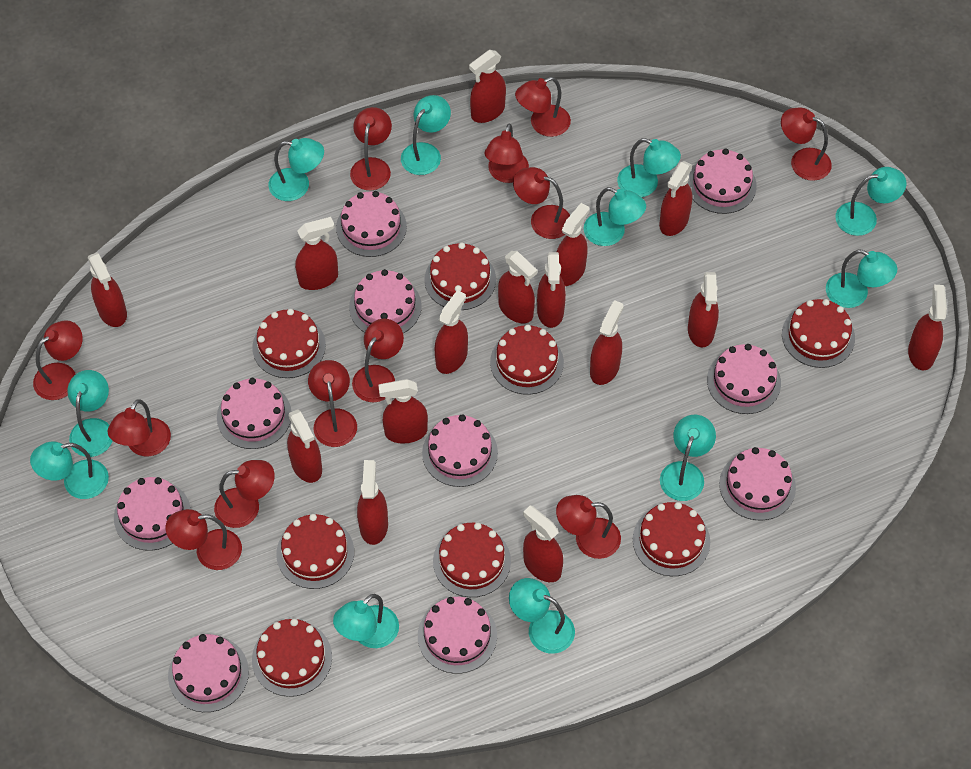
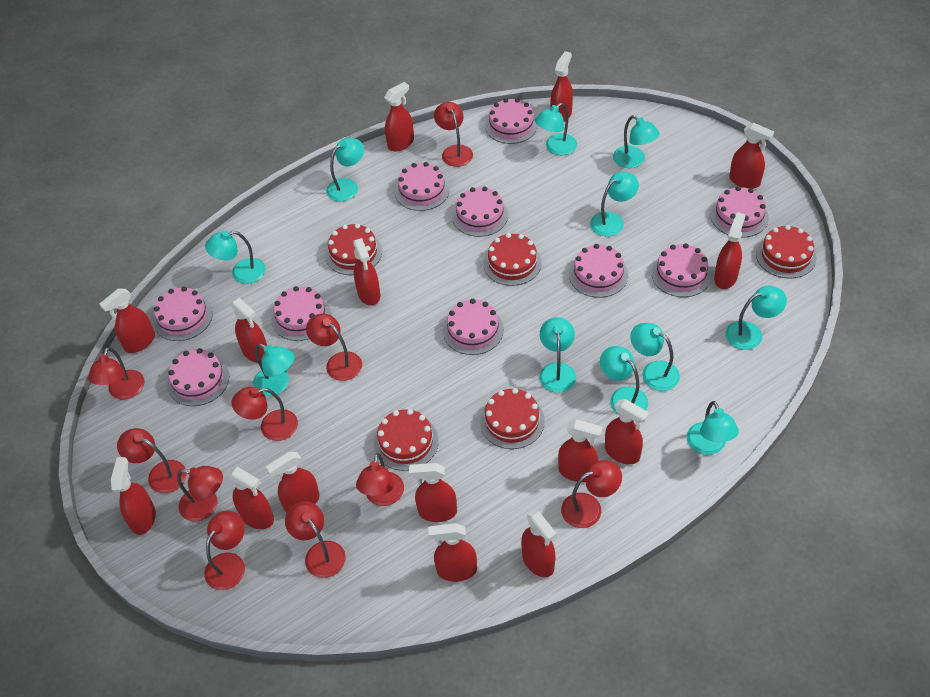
red cake: [252,309,326,378] [252,619,332,697] [276,514,354,589] [424,243,496,310] [433,523,511,597] [490,325,564,395] [633,502,710,576] [782,299,855,368] = 8 -> [325,223,382,275] [374,409,439,471] [480,388,545,449] [483,233,542,286] [756,225,816,279] = 5
red lamp: [33,320,83,400] [108,400,171,456] [166,509,242,570] [214,460,275,528] [308,360,357,447] [350,107,392,190] [352,319,404,402] [484,123,529,183] [513,167,570,239] [515,77,571,137] [556,495,621,559] [781,107,832,181] = 12 -> [88,347,145,399] [117,428,187,493] [177,466,223,522] [204,510,245,590] [232,387,298,441] [285,501,346,578] [306,314,362,381] [356,453,404,506] [434,102,473,167] [561,460,622,528] = 10

